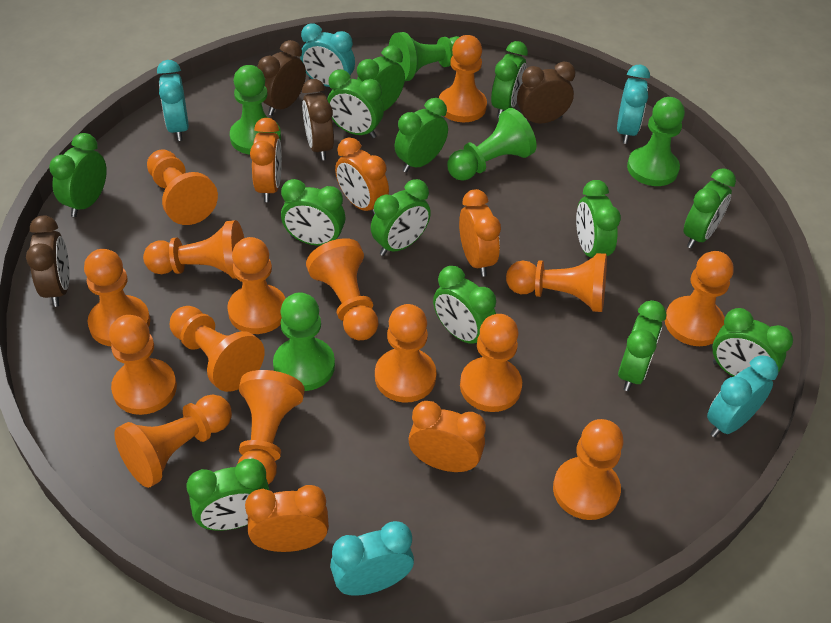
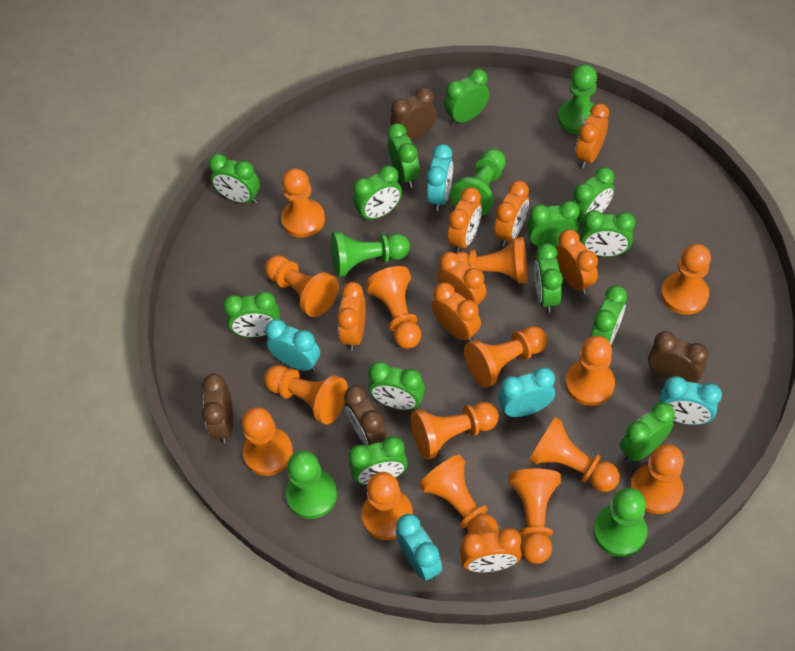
orange clock: [245,485,329,552] [250,118,282,202] [335,137,389,214] [408,401,486,472] [459,189,501,277] = 5 -> [337,282,366,351] [431,282,481,342] [437,252,487,305] [447,187,482,253] [460,527,522,572] [494,181,529,246] [556,229,598,294] [575,103,609,169] = 8

